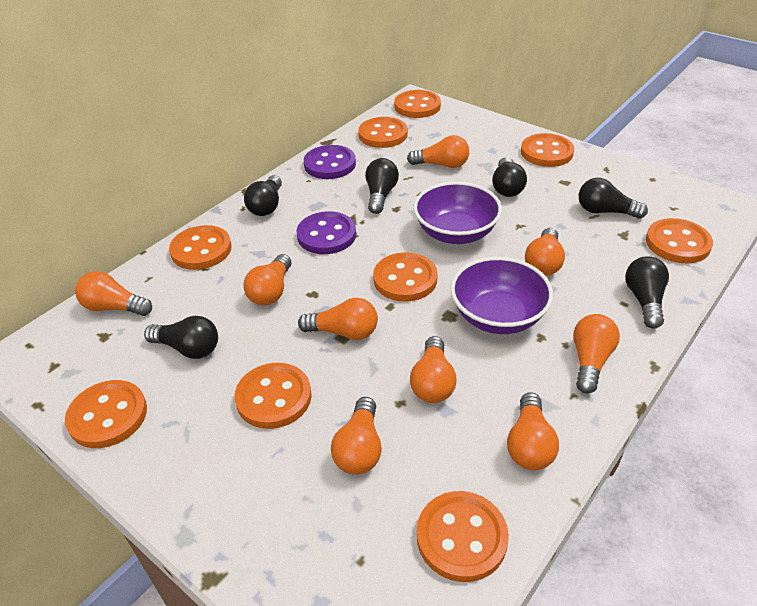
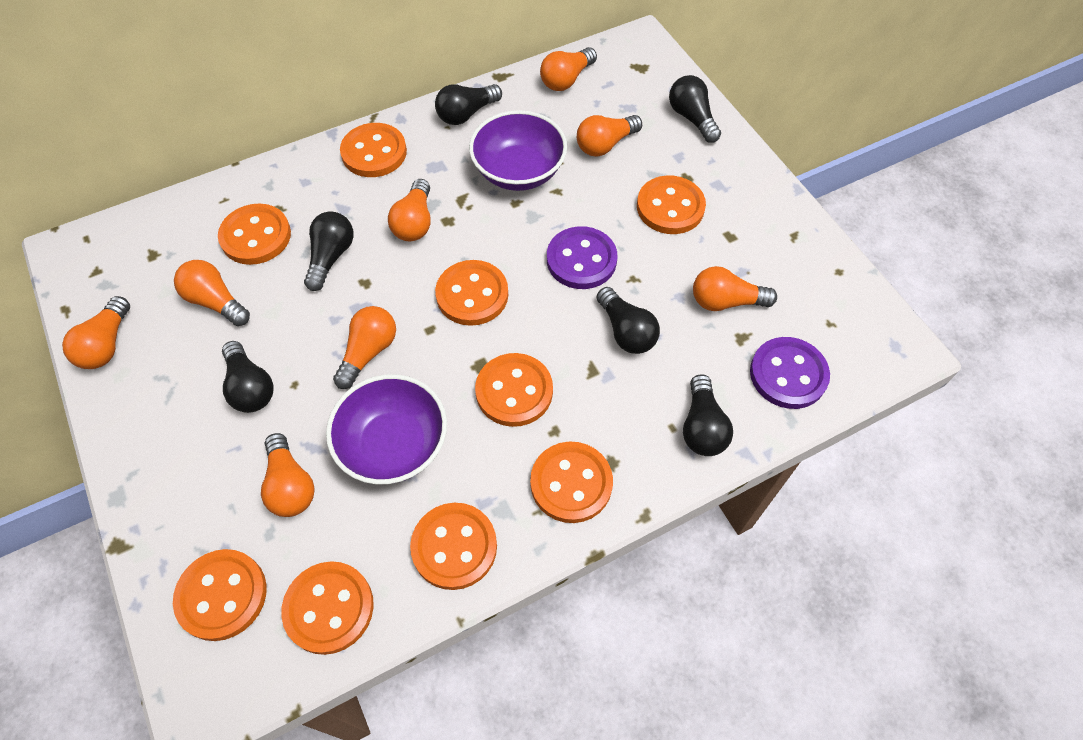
orange light bulb: [75,271,152,316] [243,254,291,305] [298,298,378,340] [331,397,382,475] [407,135,469,168] [410,336,457,403] [507,392,559,470] [525,228,565,276] [573,314,620,393] = 9 -> [62,296,130,369] [174,260,250,326] [261,433,315,517] [333,306,396,389] [388,179,431,241] [540,47,597,91] [577,115,642,157] [693,266,777,311] = 8

